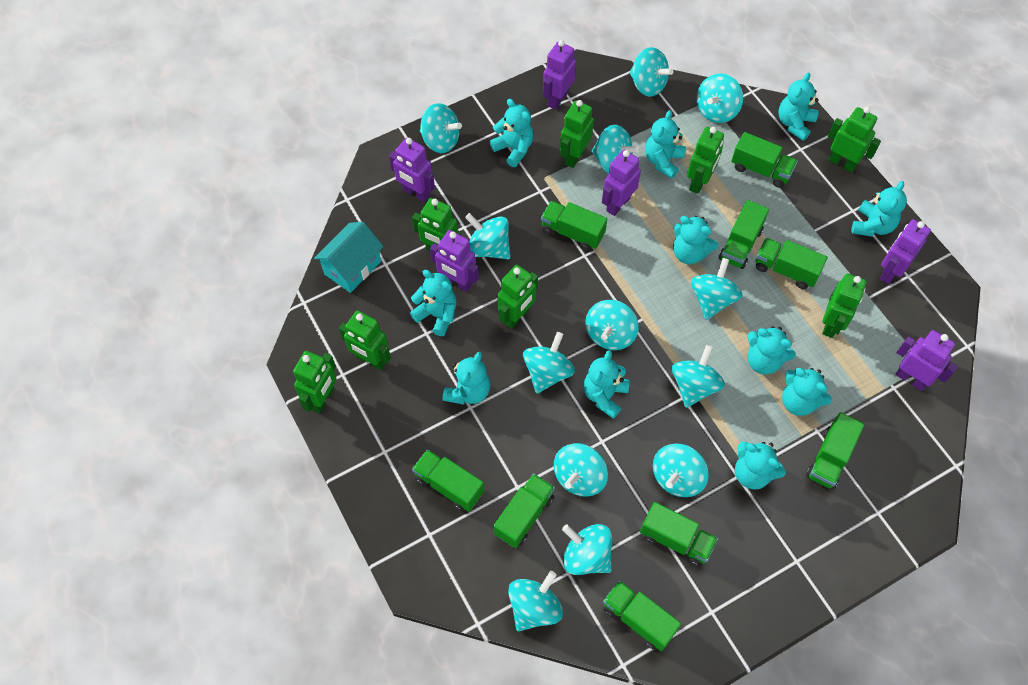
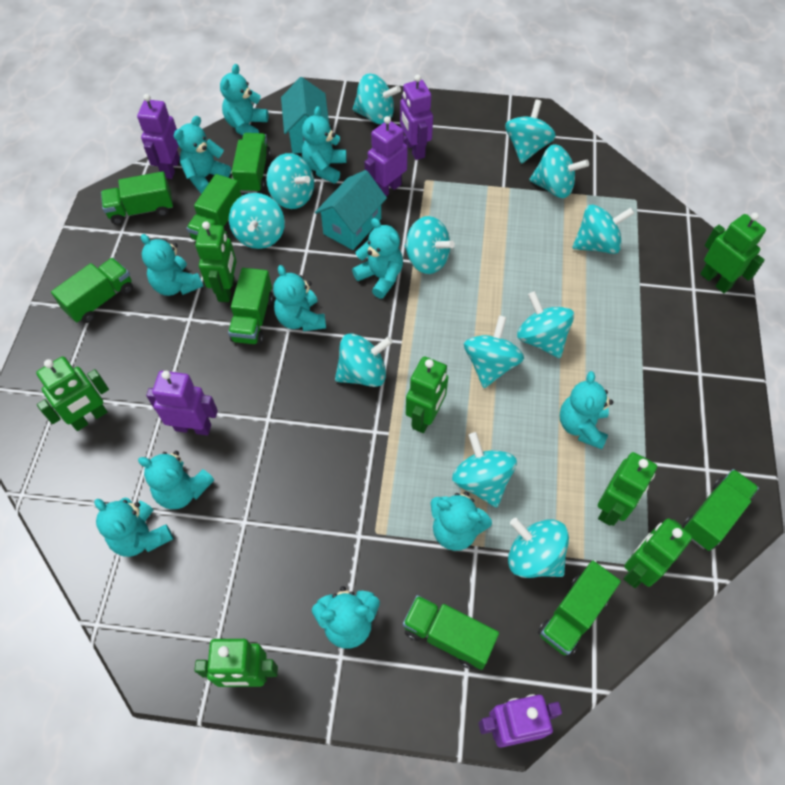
green robot: [293,351,337,413] [339,311,391,370] [412,198,461,251] [497,265,538,329] [560,100,594,168] [687,127,724,194] [822,274,866,338] [828,107,881,172] = 8 -> [36,356,109,431] [194,639,278,687] [195,221,237,302] [406,356,448,433] [598,452,657,526] [624,519,692,588] [700,213,766,293] = 7
green truck: [412,449,484,512] [493,474,555,548] [541,201,607,251] [603,580,681,651] [640,502,718,567] [719,200,769,269] [731,132,798,188] [756,238,828,289] [806,412,865,489] = 9 -> [51,258,133,323] [101,171,173,225] [186,174,241,240] [228,268,273,345] [232,133,271,193] [403,595,499,670] [538,561,621,657] [683,469,759,551] = 8
purple robot: [389,138,435,202] [430,230,479,292] [543,40,576,110] [602,150,641,216] [880,219,931,284] [895,330,958,391] = 6 -> [137,94,180,179] [146,371,218,436] [364,116,408,196] [400,74,433,160] [479,694,562,748] = 5
turquoise house: [314,222,384,293] = 1 -> [281,77,329,154] [315,170,387,250] = 2
turquoise spinning top: [420,103,462,153] [465,213,510,259] [508,571,563,631] [523,332,575,394] [554,443,608,496] [562,524,612,575] [585,300,639,350] [592,125,639,173] [630,47,673,97] [653,443,709,497] [672,345,725,408] [691,258,743,320] [697,73,743,123] = 13 -> [229,193,285,249] [266,153,314,209] [335,334,393,387] [353,73,401,124] [405,216,455,274] [452,432,517,508] [464,315,524,388] [505,100,556,164] [508,518,569,578] [517,291,574,358] [529,144,589,198] [573,204,635,254] = 12

